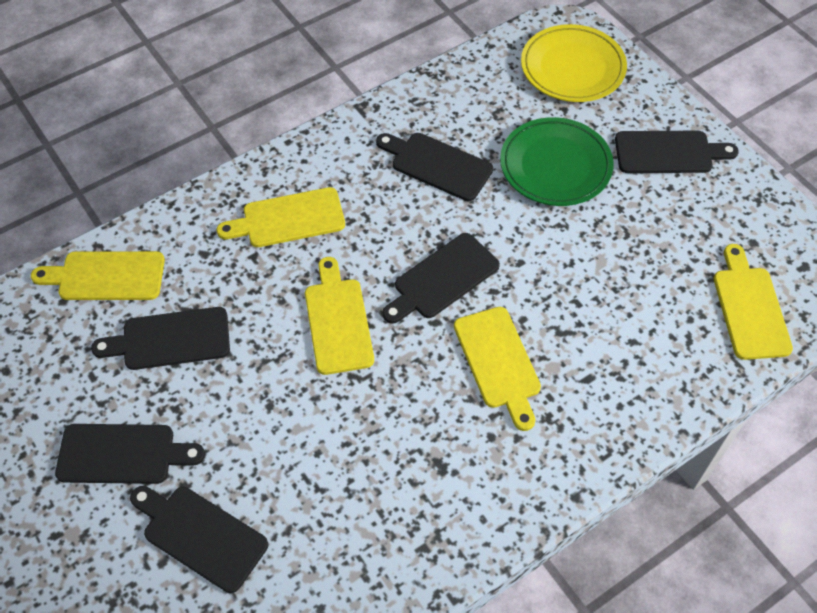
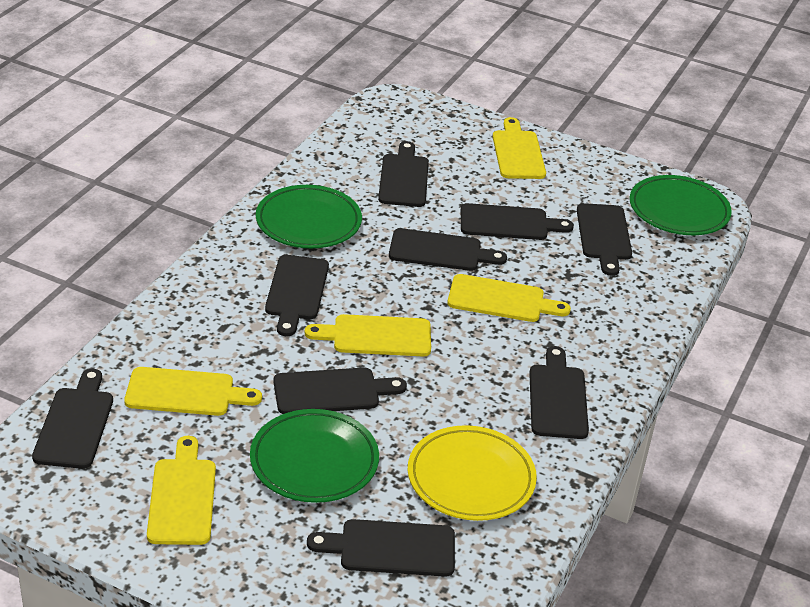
black cutting board: [55,424,205,484] [91,307,230,370] [130,486,268,593] [376,133,493,201] [382,233,500,324] [615,131,739,173] = 6 -> [32,369,113,469] [265,255,329,336] [273,367,407,414] [307,519,455,577] [378,141,429,207] [389,228,507,271] [461,203,574,240] [529,346,589,439] [577,203,632,276] = 9
green plate: [500,117,614,206] = 1 -> [250,409,379,503] [256,185,362,248] [630,175,732,235] = 3

